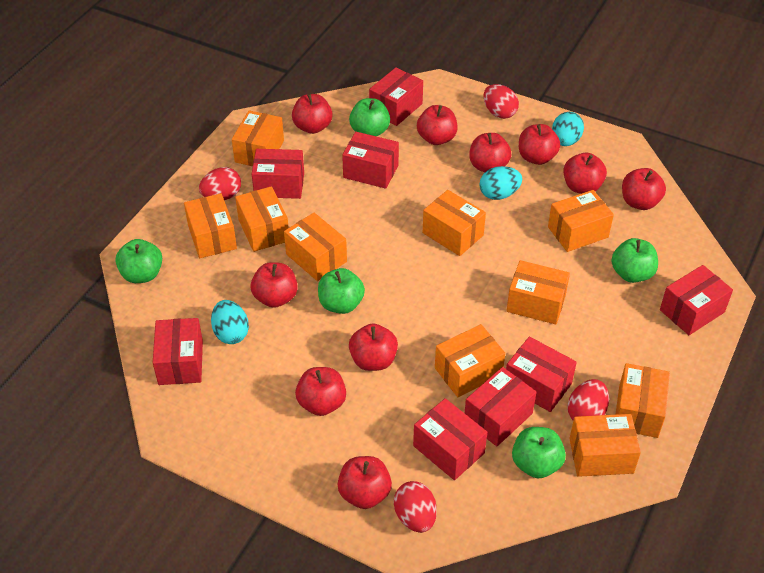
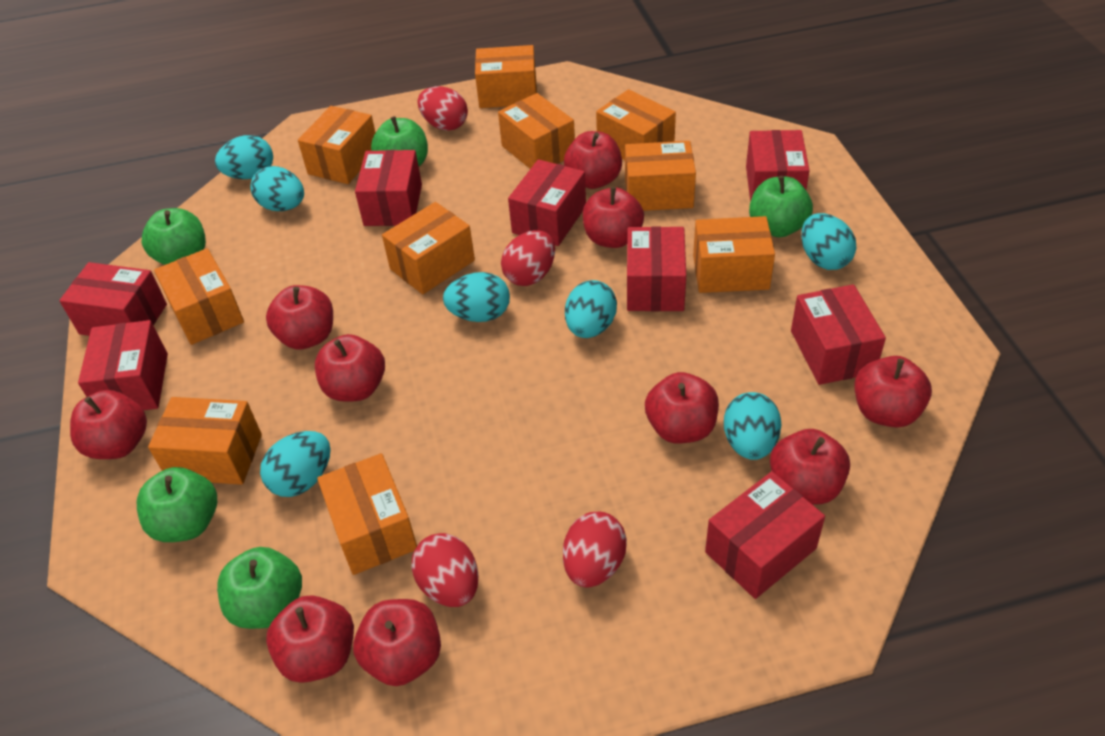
turquoise egg: [211,300,249,344] [479,166,522,200] [552,112,584,146] = 3 -> [215,135,273,179] [250,166,304,211] [260,431,331,497] [443,272,510,322] [565,280,617,338] [724,392,782,460] [801,213,856,270] = 7

